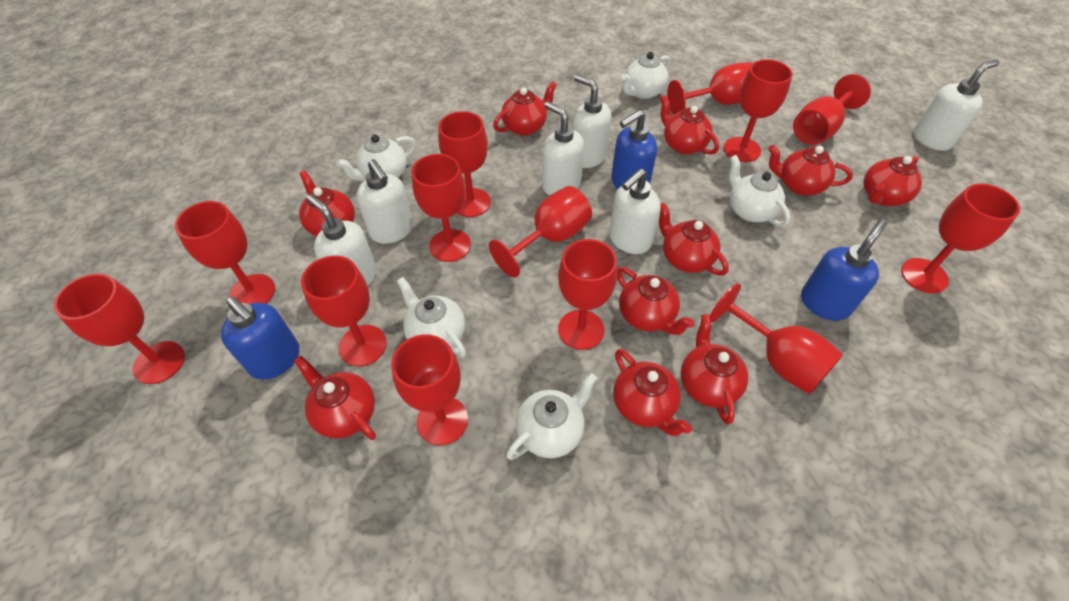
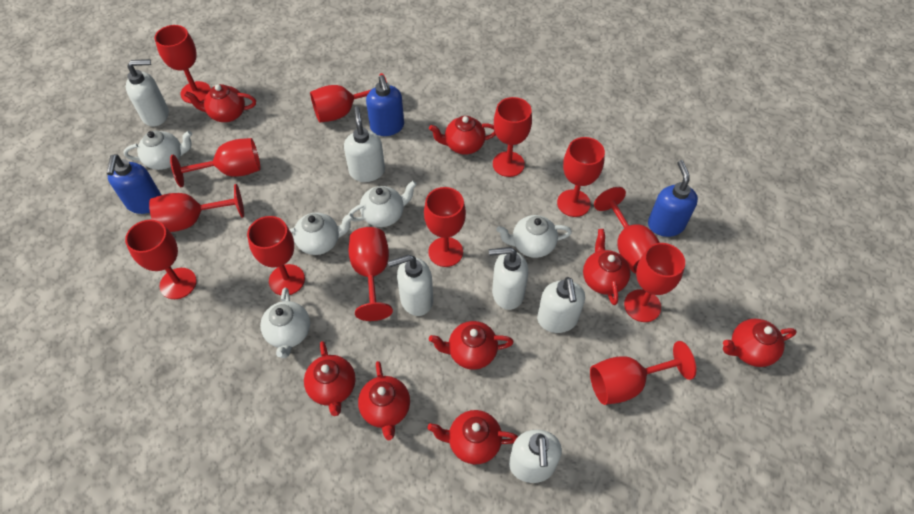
red teapot: [294,356,376,440] [299,171,355,236] [493,81,557,136] [613,349,692,436] [617,267,695,335] [659,203,729,276] [660,95,719,155] [681,314,748,424] [768,145,853,195] [864,156,922,206] = 10 -> [184,84,256,122] [304,341,355,416] [358,361,410,441] [428,410,518,464] [429,116,496,154] [429,321,514,370] [583,229,630,305] [723,319,797,367] = 8

